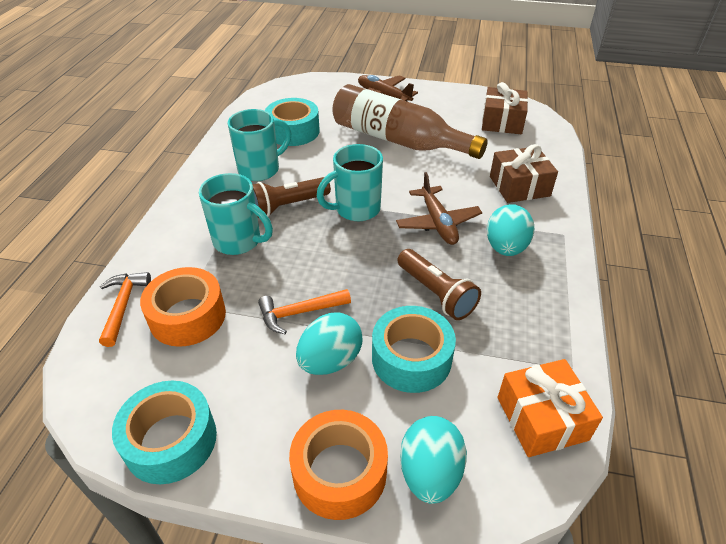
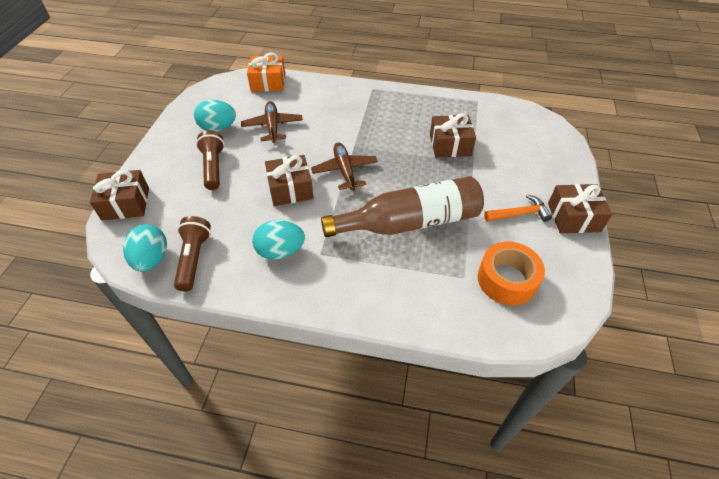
brown gift: [482,82,528,134] [490,144,558,203] = 2 -> [90,170,149,220] [265,155,314,206] [430,114,476,158] [548,184,613,233] = 4
orange hammer: [99,272,151,347] [258,289,351,334] = 2 -> [484,194,552,222] = 1
orange tape: [140,267,226,347] [289,410,388,520] = 2 -> [478,242,545,306] = 1
turquoise mug: [199,173,273,255] [228,109,292,181] [317,144,383,221] = 3 -> none = 0
turquoise tape: [112,381,217,484] [265,98,320,146] [372,306,456,393] = 3 -> none = 0

